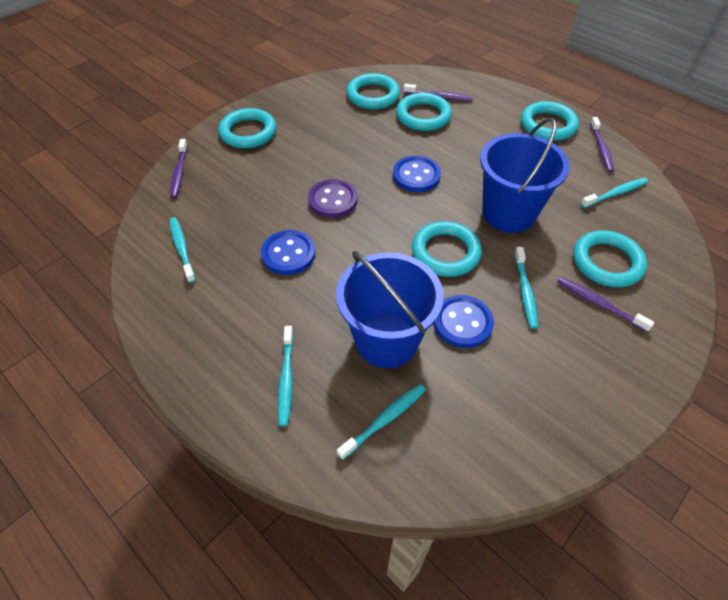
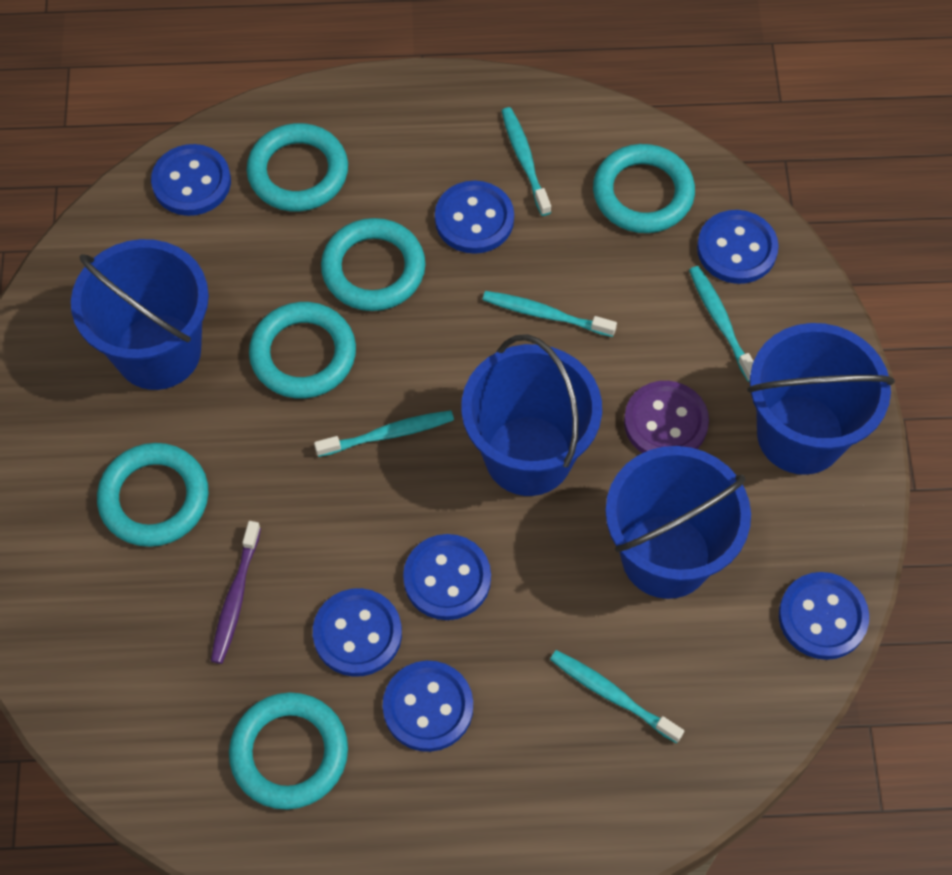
blue bucket: [336,251,444,368] [480,118,570,233] = 2 -> [71,239,209,390] [461,334,602,496] [605,446,751,599] [747,323,895,475] = 4
blue button: [261,230,316,275] [393,156,441,192] [434,295,494,348] = 3 -> [151,144,231,216] [313,588,402,677] [383,661,473,752] [403,534,491,620] [435,181,514,254] [697,210,779,284] [779,572,869,660] = 7
purple toothbrush: [170,139,188,198] [404,84,473,101] [557,277,655,332] [590,117,614,173] = 4 -> [211,521,261,664] = 1

